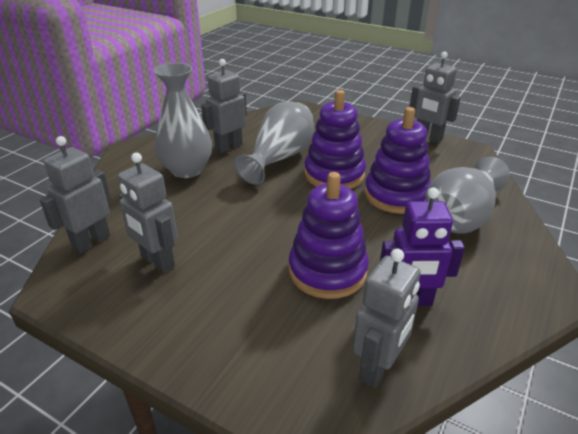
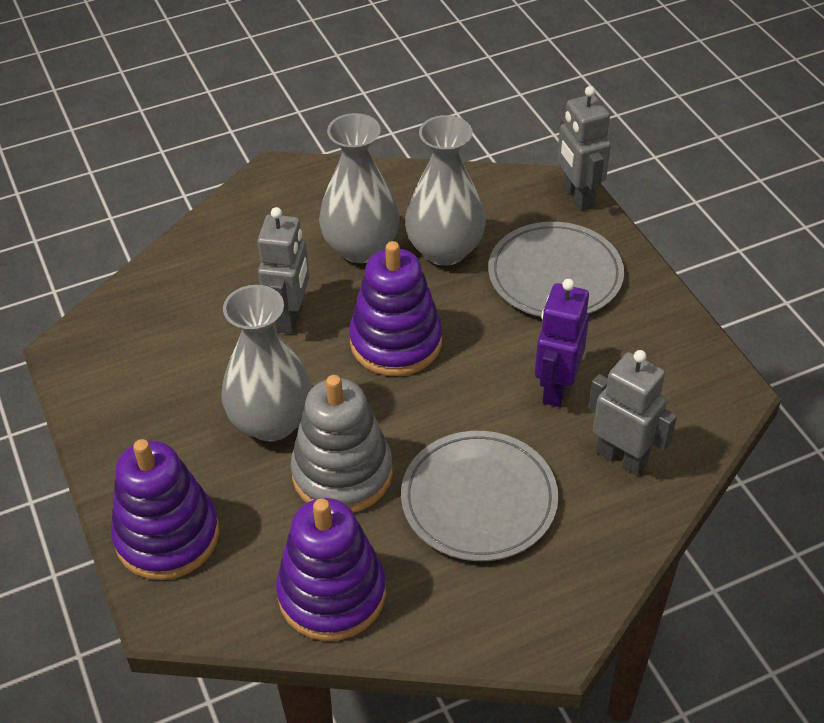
grey plate: none = 0 -> [401,431,558,561] [488,222,624,317] = 2
grey robot: [39,136,111,254] [118,152,178,273] [201,59,247,153] [352,249,421,389] [410,52,461,143] = 5 -> [257,207,309,334] [557,86,611,211] [588,350,677,476] = 3
grey stacking toy: none = 0 -> [290,375,393,513] = 1

